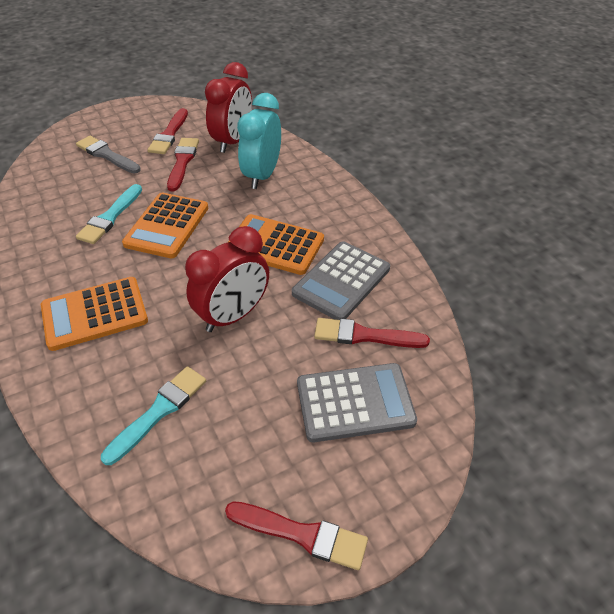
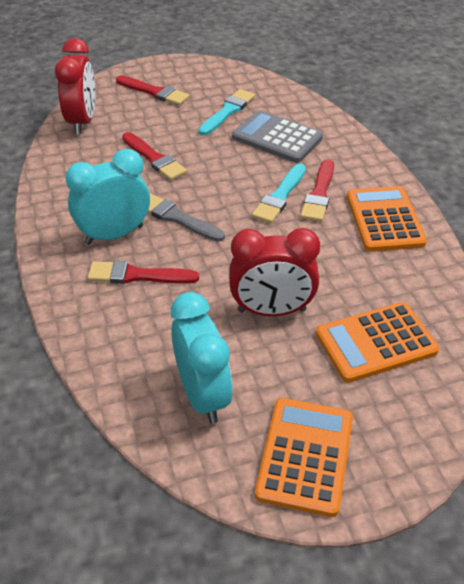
grey calculator: [292,241,390,320] [297,363,417,442] = 2 -> [232,110,323,163] = 1
turquoise clock: [237,93,281,189] = 1 -> [65,149,150,245] [171,292,233,424] = 2

